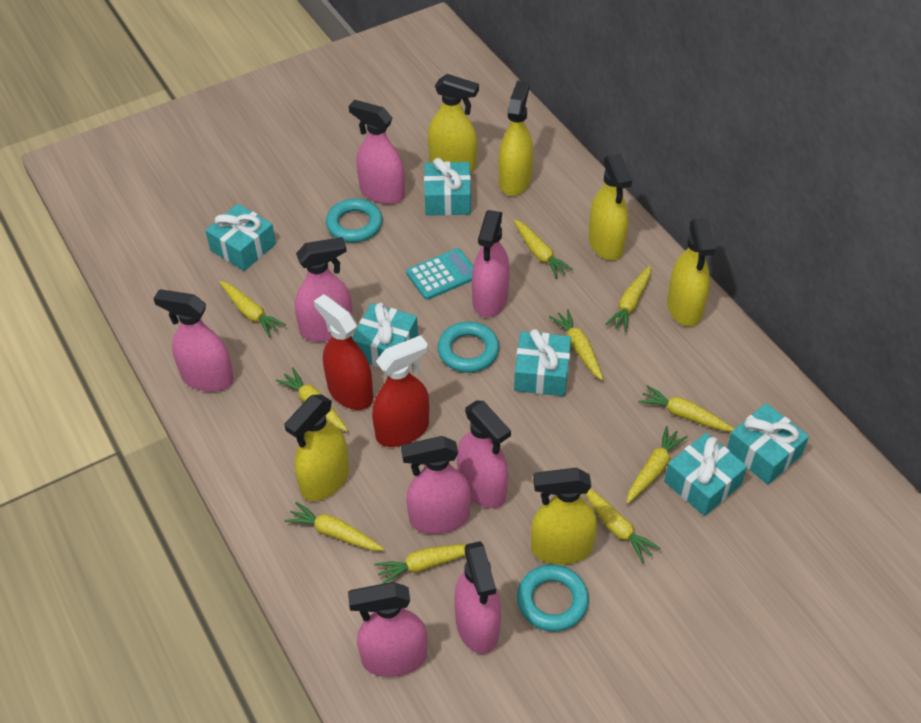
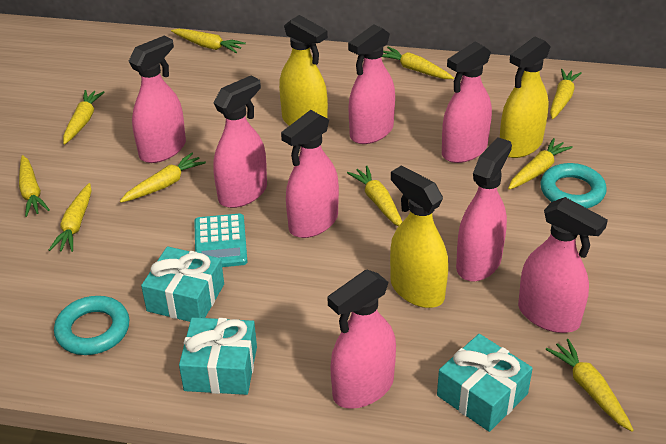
red spray bottle: [314,294,373,410] [372,335,429,447] = 2 -> none = 0
turquoise gift: [205,204,276,271] [352,302,418,367] [424,158,471,216] [514,329,571,396] [664,433,747,516] [727,403,809,485] = 6 -> [141,246,224,322] [179,317,257,395] [437,334,533,432] = 3
turquoise ring: [326,199,383,242] [437,322,499,373] [517,565,589,632] = 3 -> [54,296,130,355] [540,163,607,208] = 2
yellow spray bottle: [284,394,349,501] [428,74,479,172] [499,81,533,196] [531,468,597,565] [588,154,632,260] [667,219,715,326] = 6 -> [279,15,328,126] [390,165,448,308] [500,36,551,158] = 3

